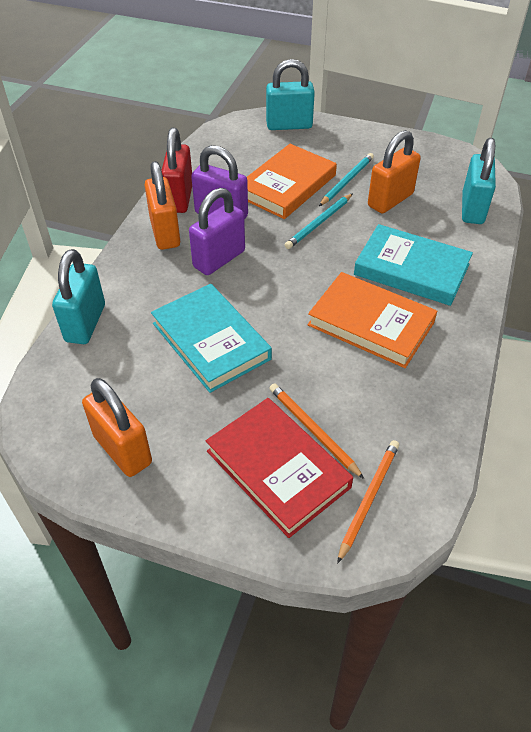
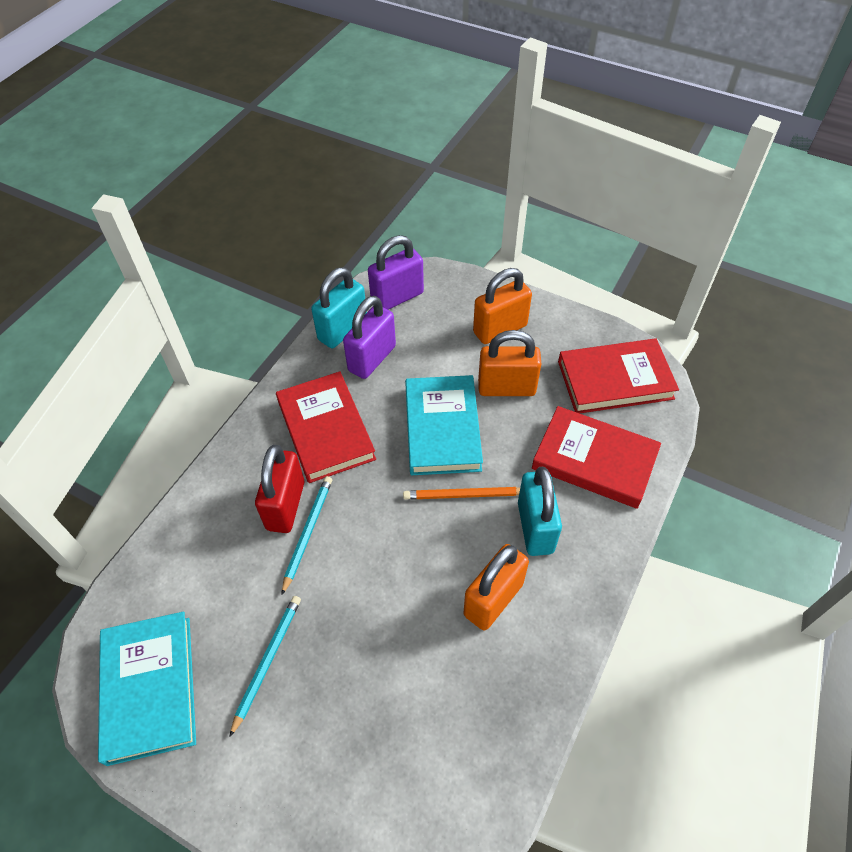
orange book: [247,144,337,219] [308,272,437,368] = 2 -> none = 0
orange pencil: [269,383,364,479] [337,440,399,564] = 2 -> [403,487,520,500] = 1
red book: [206,398,353,538] = 1 -> [276,371,376,483] [532,406,661,509] [558,339,679,413] = 3
turquoise padlock: [52,249,105,344] [266,59,315,130] [462,138,496,224] = 3 -> [311,267,367,348] [518,467,562,556] = 2

